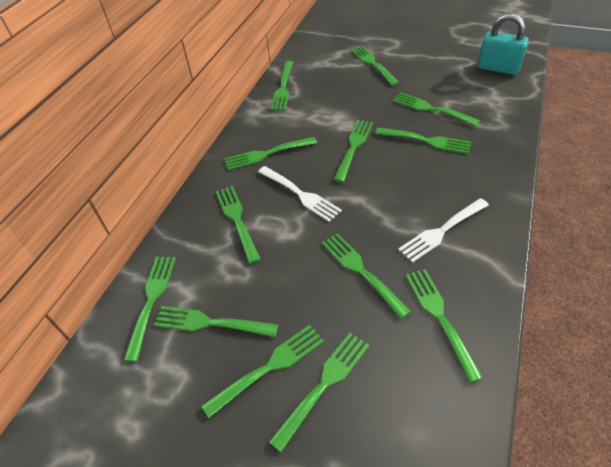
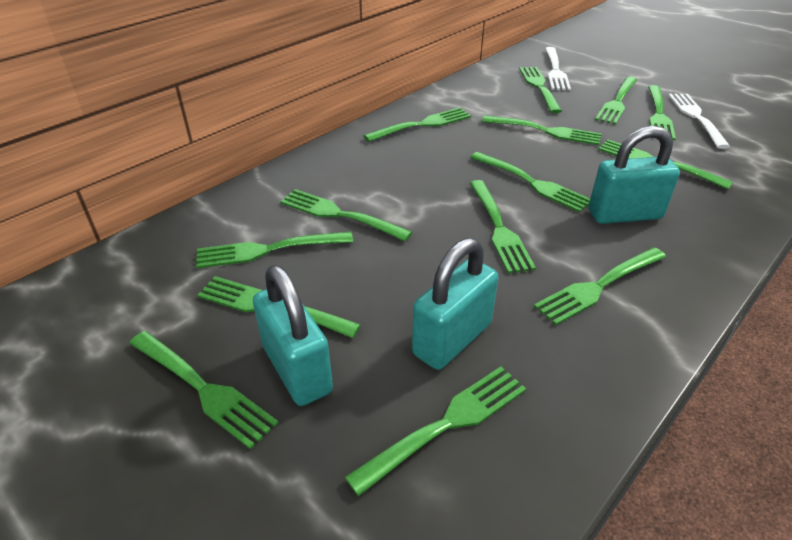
green fork: [123,256,176,362] [154,306,278,337] [201,325,324,418] [216,186,261,264] [224,137,317,170] [269,333,369,452] [270,61,293,110] [322,233,411,319] [334,120,373,182] [350,45,400,86] [375,128,471,154] [393,92,480,126] [406,269,483,383] = 13 -> [129,331,279,449] [196,231,353,269] [197,276,361,338] [280,189,412,241] [345,367,526,496] [363,107,471,142] [470,152,590,212] [470,180,536,274] [482,115,602,145] [519,67,562,113] [534,247,666,325] [595,76,637,125] [598,140,733,189] [648,85,676,140] = 14
turquoise padlock: [477,13,529,75] = 1 -> [253,265,333,406] [412,238,499,370] [589,126,680,224] = 3

